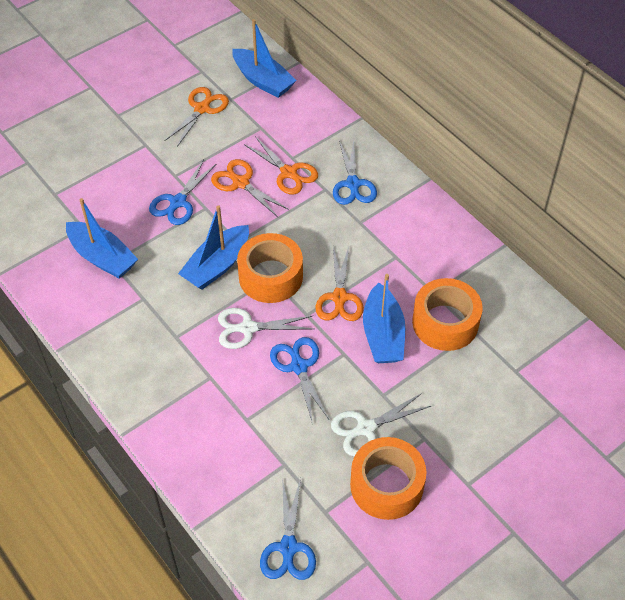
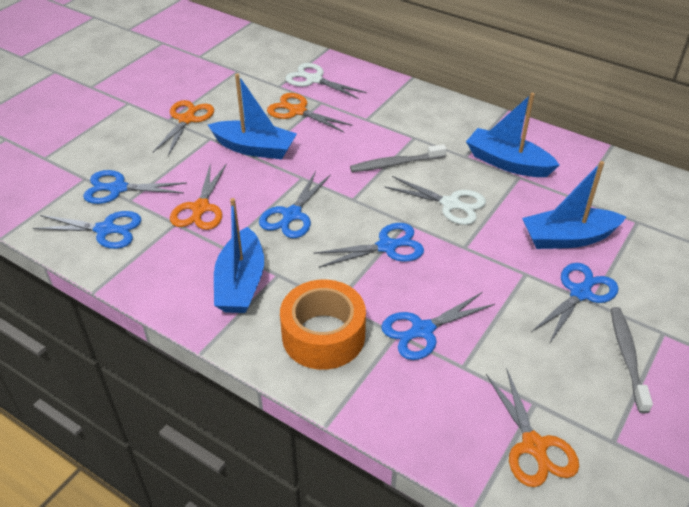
blue scissors: [149,159,216,225] [260,478,316,580] [270,337,329,425] [333,140,377,205] = 4 -> [33,211,141,249] [83,170,187,204] [259,171,331,238] [314,223,424,268] [381,292,495,360] [531,263,618,344] = 6
grey toothbrush: none = 0 -> [350,144,447,172] [611,307,653,413] = 2
orange tape: [237,233,303,303] [350,437,426,520] [412,278,483,351] = 3 -> [280,280,366,370] = 1

